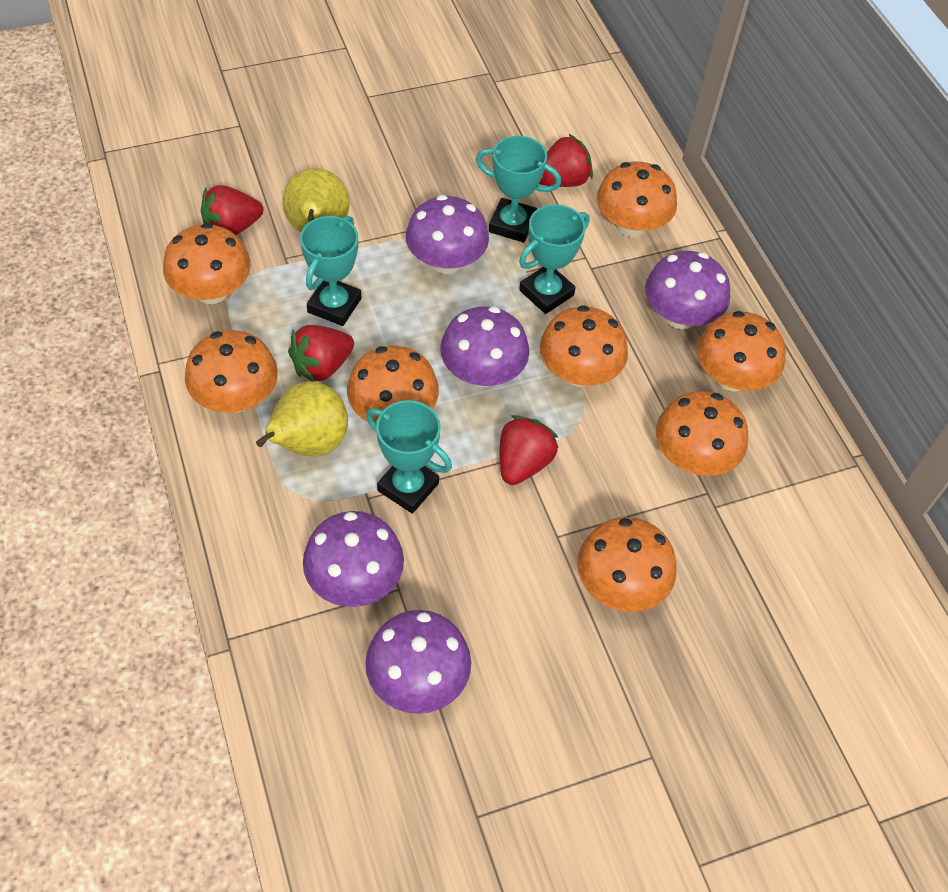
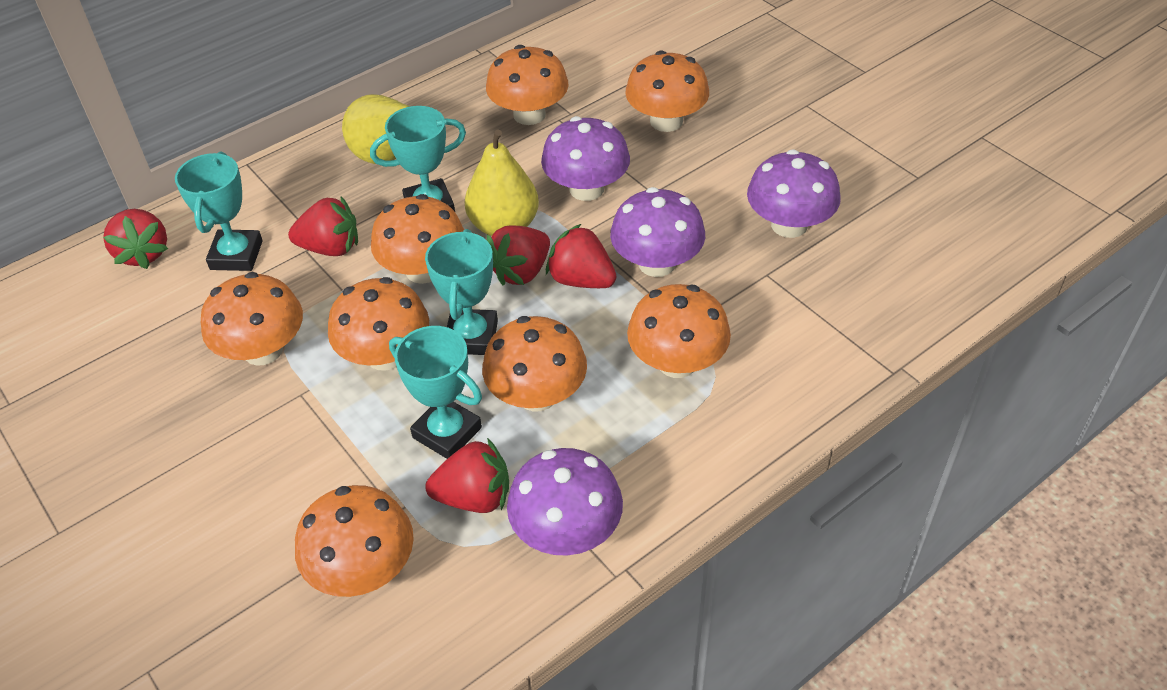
purple mushroom: [303,511,404,607] [365,610,471,714] [406,195,489,274] [440,306,529,387] [645,251,730,329] = 5 -> [507,448,623,556] [541,116,630,201] [610,187,705,277] [747,149,841,238] = 4
red strawberry: [201,185,263,235] [288,325,354,382] [500,415,558,485] [539,134,593,187] = 4 -> [103,209,168,269] [288,196,358,256] [425,438,509,513] [487,226,550,286] [546,224,617,288] = 5

